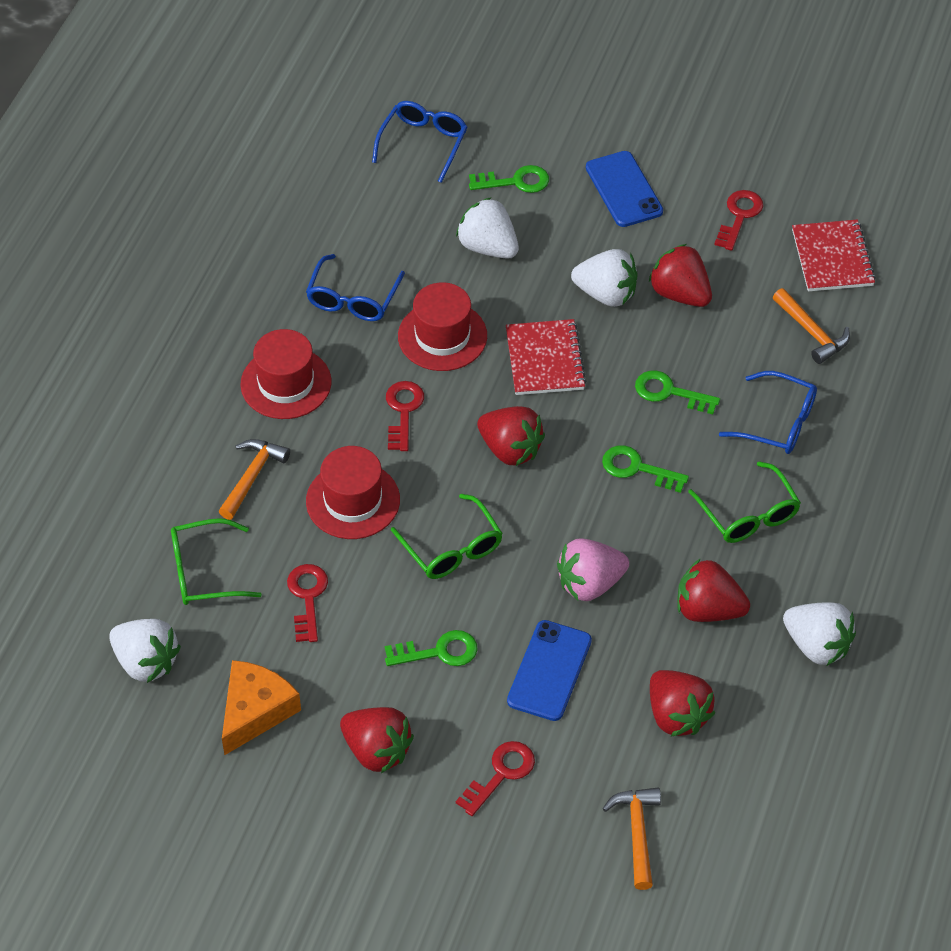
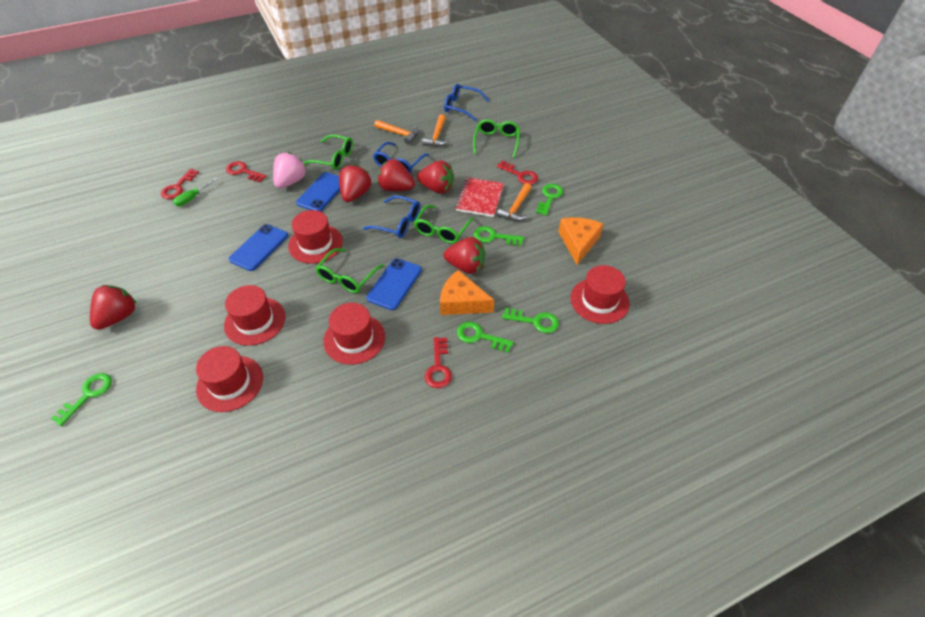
blue phone: [507,620,592,721] [586,151,663,227] = 2 -> [229,224,288,271] [296,172,340,212] [366,258,422,310] = 3
green glasses: [171,518,262,605] [391,494,503,579] [688,461,801,543] = 3 -> [303,134,353,170] [315,248,384,293] [414,205,474,243] [473,119,520,158] = 4
green key: [385,630,478,666] [469,165,549,193] [602,445,689,493] [635,370,720,414] = 4 -> [50,373,112,426] [457,322,514,353] [474,226,524,246] [502,308,559,333] [536,184,563,216] = 5
green screwdriver: none = 0 -> [173,178,218,206] = 1
orange cheese: [222,660,301,755] = 1 -> [440,270,494,315] [558,218,603,265] = 2
red hat: [240,329,331,419] [306,446,400,539] [398,282,487,371] = 3 -> [196,346,263,412] [224,285,285,346] [288,210,343,264] [323,303,385,365] [570,265,630,324] = 5
red notebook: [506,319,587,395] [792,220,876,291] = 2 -> [455,178,504,217] = 1
white strawberry: [109,619,181,683] [456,197,519,259] [571,249,638,307] [783,603,856,666] = 4 -> none = 0

